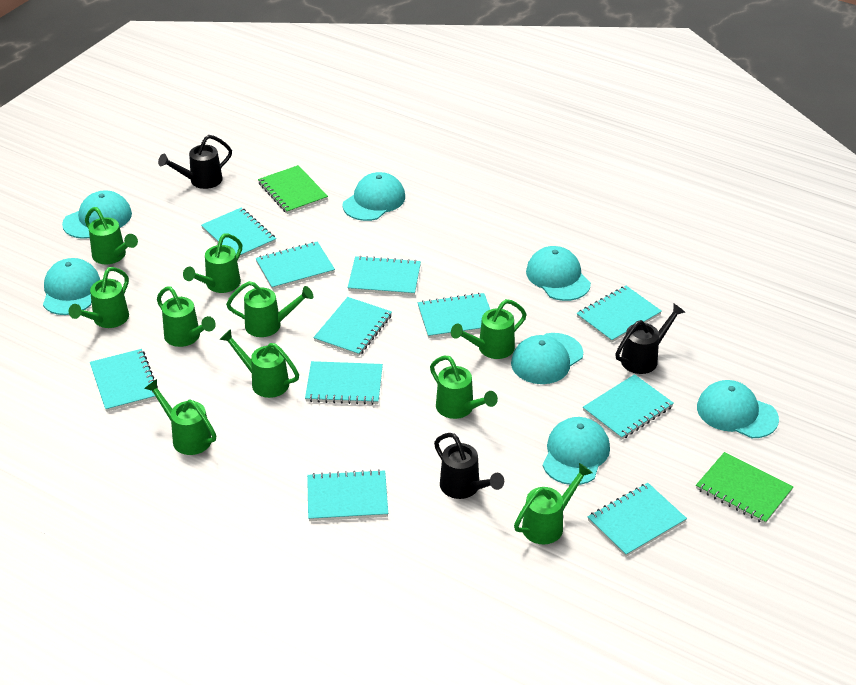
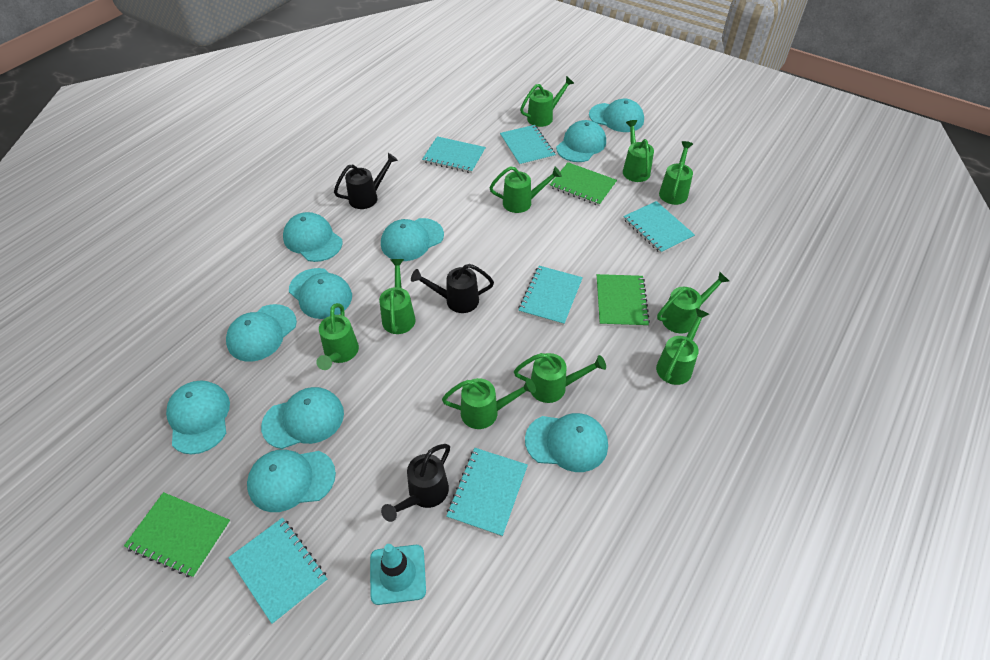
green notebook: [258,165,328,214] [696,452,793,524] = 2 -> [124,492,231,578] [550,162,617,206] [597,274,650,327] = 3
turquoise cap: [43,258,100,315] [62,191,132,239] [343,172,405,221] [511,333,583,384] [526,246,591,301] [543,417,610,485] [697,380,779,438] = 7 -> [166,380,230,454] [226,304,297,362] [247,449,336,512] [261,387,344,449] [283,212,342,262] [289,268,352,319] [381,218,444,261] [525,413,608,472] [556,120,606,162] [589,99,644,132] = 10
turquoise notebook: [90,349,158,412] [201,208,276,259] [256,242,335,290] [305,361,383,405] [307,469,388,521] [313,297,392,356] [348,256,421,296] [418,293,490,338] [576,286,662,343] [583,374,674,440] [588,483,687,557] = 11 -> [228,518,328,624] [422,136,486,173] [446,448,528,537] [500,125,556,166] [518,266,583,326] [623,201,695,254] = 6
turquoise traffic cone: none = 0 -> [370,544,426,605] = 1

